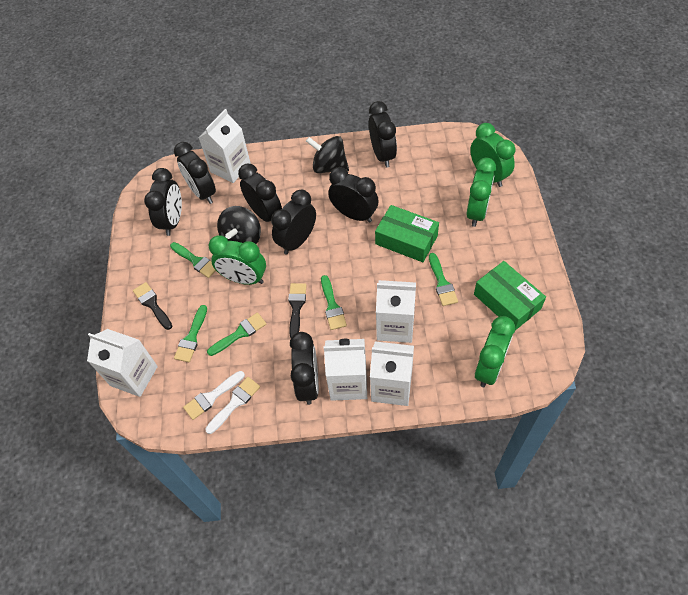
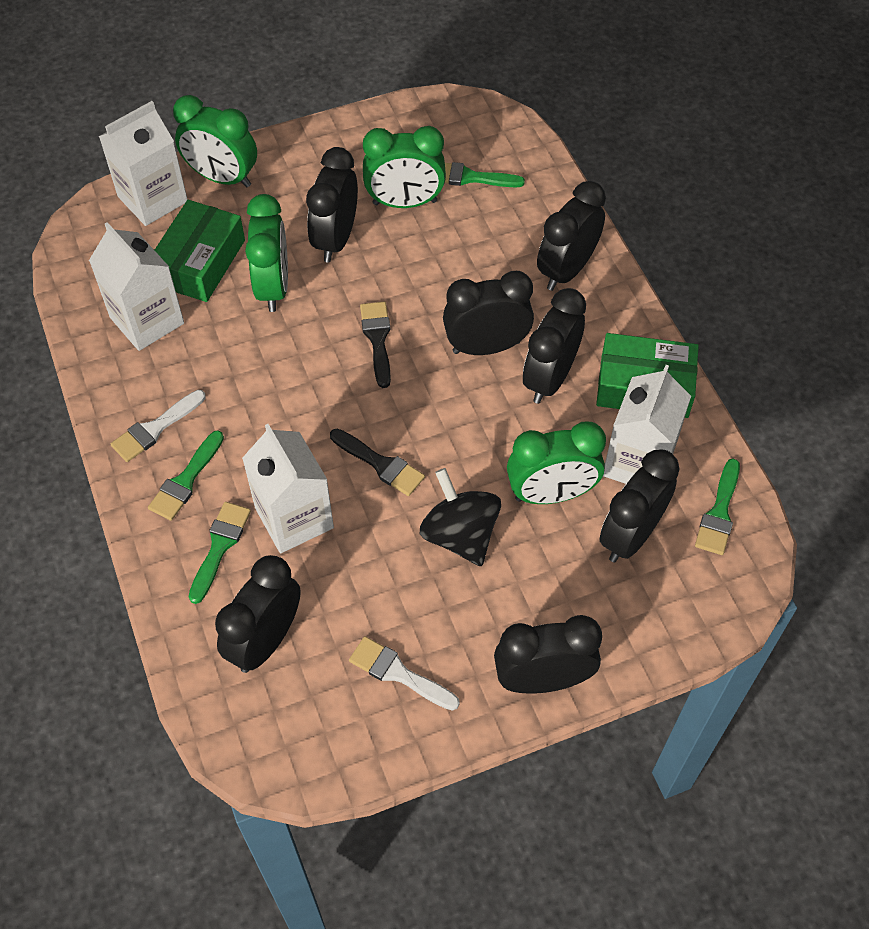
black spinning top: [217,206,261,244] [306,136,349,173] = 2 -> [420,468,501,566] = 1
green brush: [170,242,216,278] [174,305,207,362] [207,313,266,356] [321,275,347,330] [429,253,458,306] = 5 -> [148,431,224,521] [189,502,251,604] [445,162,525,187] [695,458,740,555] = 4
white carton: [87,329,158,397] [199,109,251,183] [324,339,367,401] [370,341,414,406] [376,280,416,343] = 5 -> [89,222,184,351] [99,101,188,226] [242,424,334,553] [603,365,691,484] = 4

